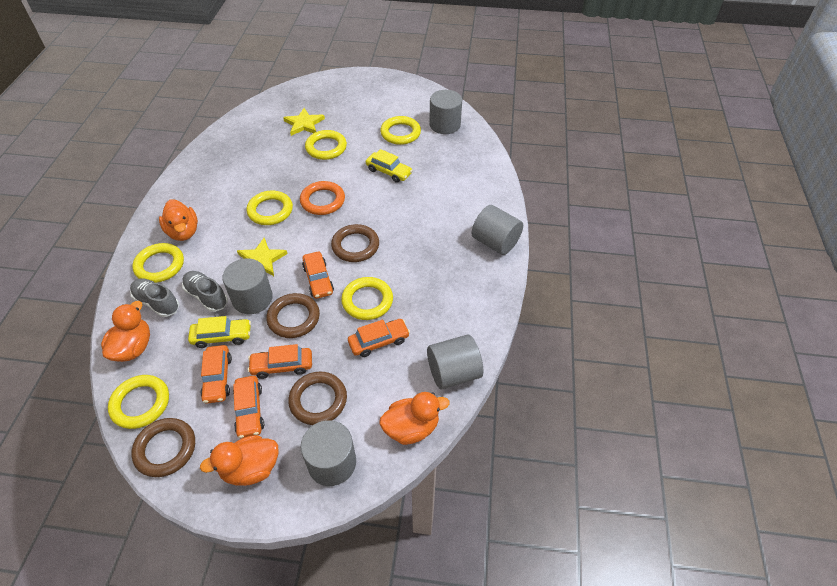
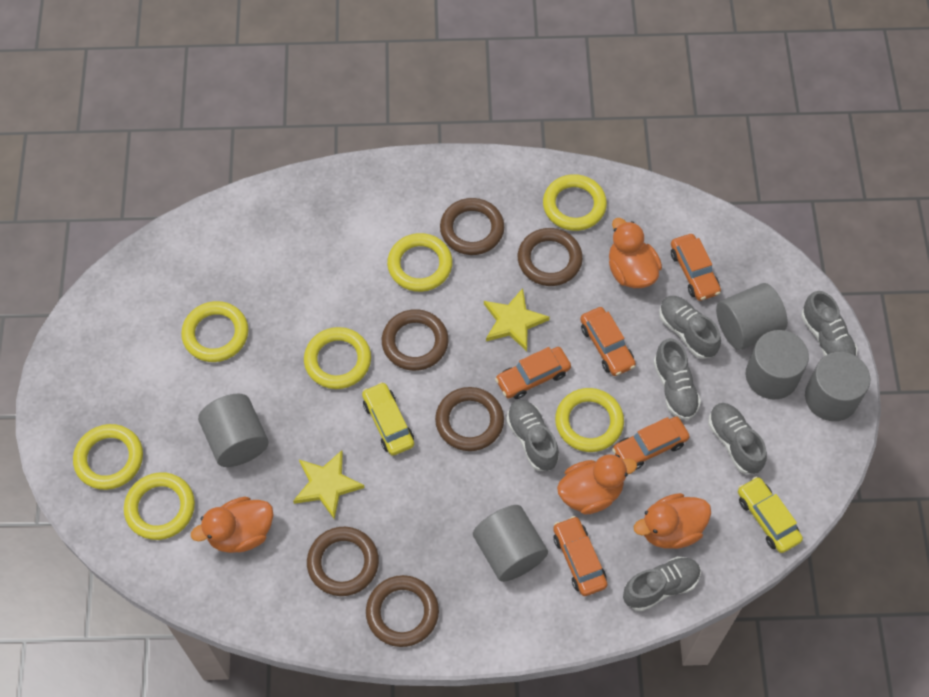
brown ring: [131,418,195,477] [266,293,320,338] [288,372,347,425] [331,224,379,262] = 4 -> [307,527,379,596] [366,575,439,647] [382,309,449,371] [435,387,504,451] [440,198,504,255] [518,228,583,286] = 6
grey shoe: [130,278,179,317] [182,271,228,312] = 2 -> [506,400,559,471] [623,556,701,611] [653,338,701,420] [659,296,721,359] [708,403,767,474] [801,291,857,356] = 6
orange ring: [300,181,345,215] = 1 -> none = 0
yellow ring: [108,375,169,429] [132,243,184,283] [246,191,293,225] [305,130,347,160] [341,277,393,320] [380,116,421,145] = 6 -> [73,424,143,490] [124,472,195,540] [181,301,248,362] [304,327,371,389] [387,233,453,292] [543,174,607,231] [555,388,624,452] = 7

